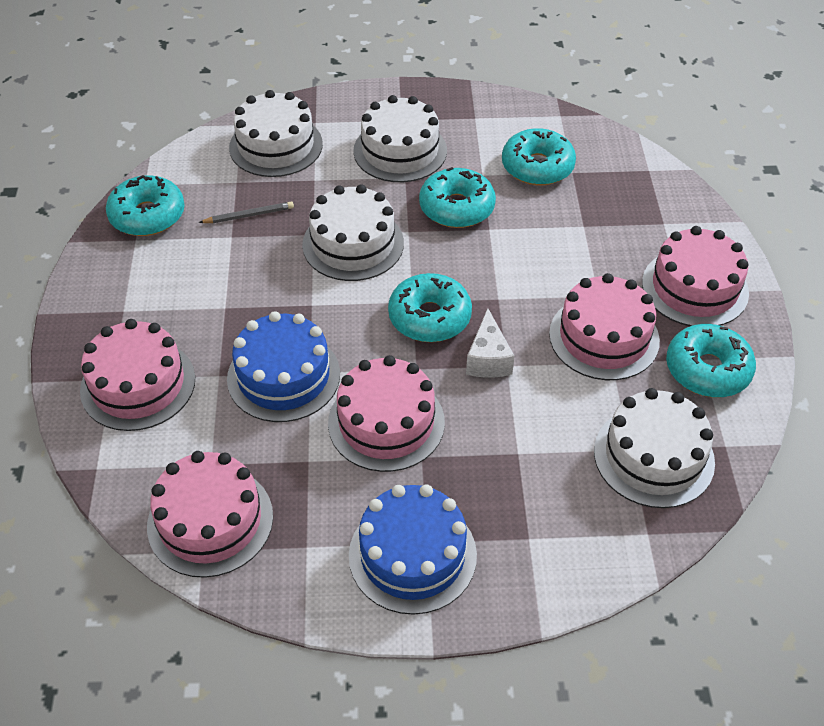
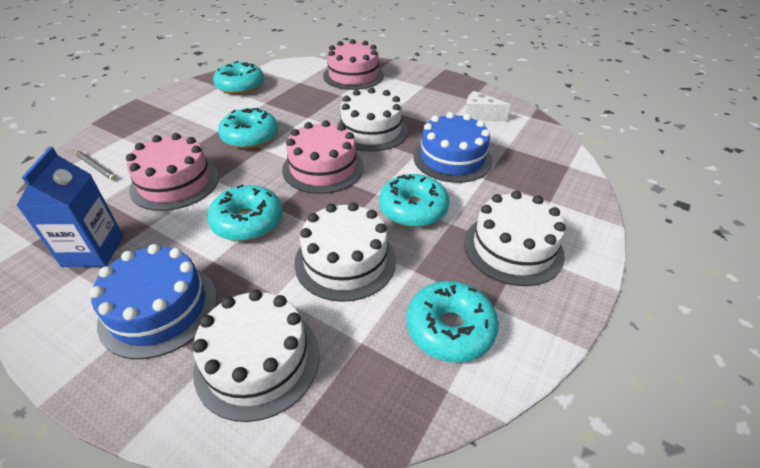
blue carton: none = 0 -> [16,147,123,267] = 1
pink cake: [80,319,195,431] [147,451,273,578] [328,355,445,472] [549,273,660,380] [642,226,749,326] = 5 -> [126,133,219,211] [282,120,364,194] [323,39,384,90] = 3

